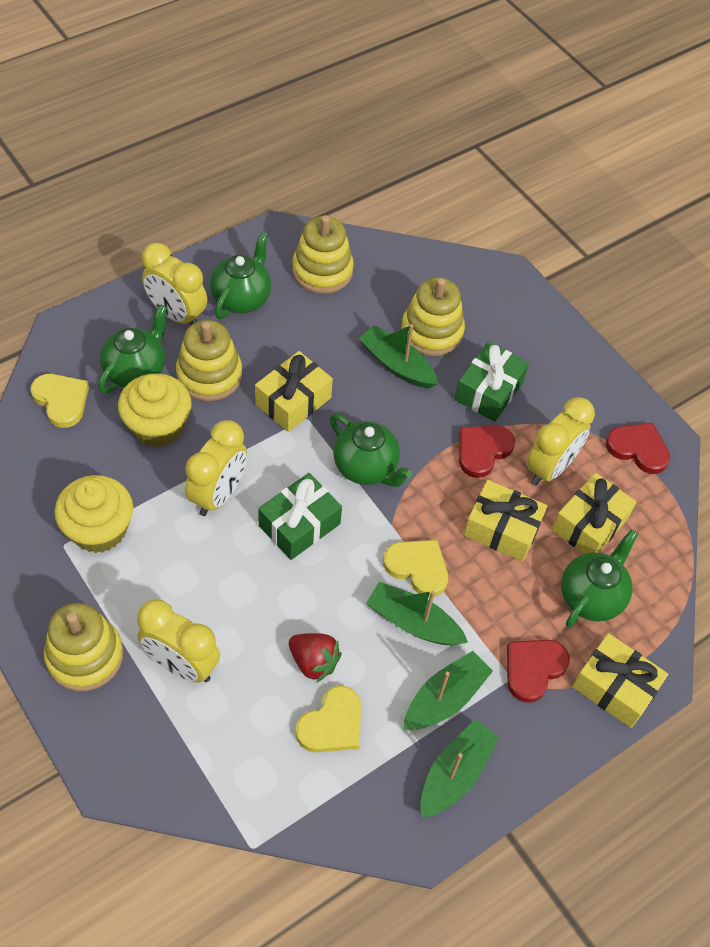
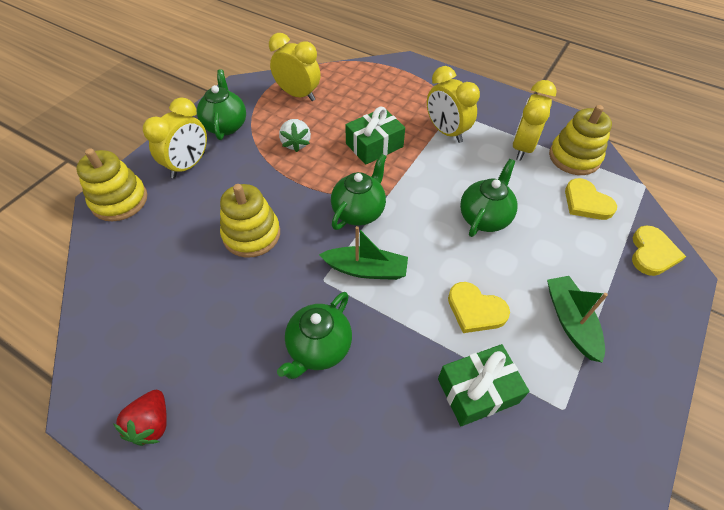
green boat: [359,324,438,389] [366,582,468,645] [403,651,493,730] [420,720,499,818] = 4 -> [319,226,408,280] [547,276,608,363] = 2
red heart: [459,426,515,478] [507,640,570,703] [606,423,670,474] = 3 -> none = 0
white strawberry: none = 0 -> [279,119,311,152] = 1
yellow cupcake: [54,475,133,553] [118,373,192,447] = 2 -> none = 0
yellow gift: [255,351,333,432] [464,480,547,561] [552,473,637,554] [572,633,668,728] = 4 -> none = 0
yellow stacking toy: [44,603,123,691] [176,320,242,401] [292,215,354,294] [401,277,465,356] = 4 -> [76,148,147,221] [220,184,280,258] [549,105,612,175] = 3

